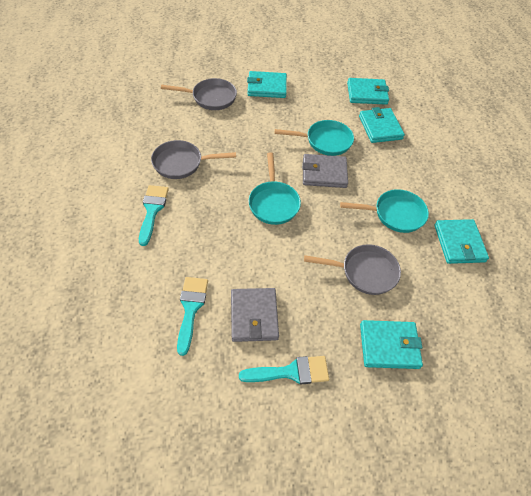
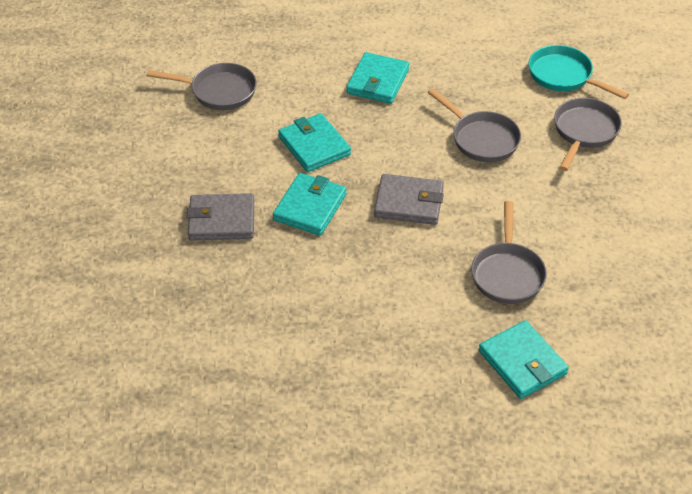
grey pan: [151,140,236,179] [161,78,237,110] [304,244,401,295] = 3 -> [146,63,257,110] [428,88,521,162] [471,201,547,304] [554,98,622,171] = 4
turquoise brush: [139,185,169,246] [177,277,208,356] [239,356,329,385] = 3 -> none = 0
turquoise pan: [248,152,301,225] [275,120,354,156] [340,189,429,233] = 3 -> [529,45,629,99] = 1
turquoise wallet: [247,71,287,98] [347,78,389,105] [359,107,405,143] [360,320,423,369] [434,219,489,264] = 5 -> [273,173,347,235] [278,113,351,172] [346,52,409,104] [479,320,569,399] = 4

